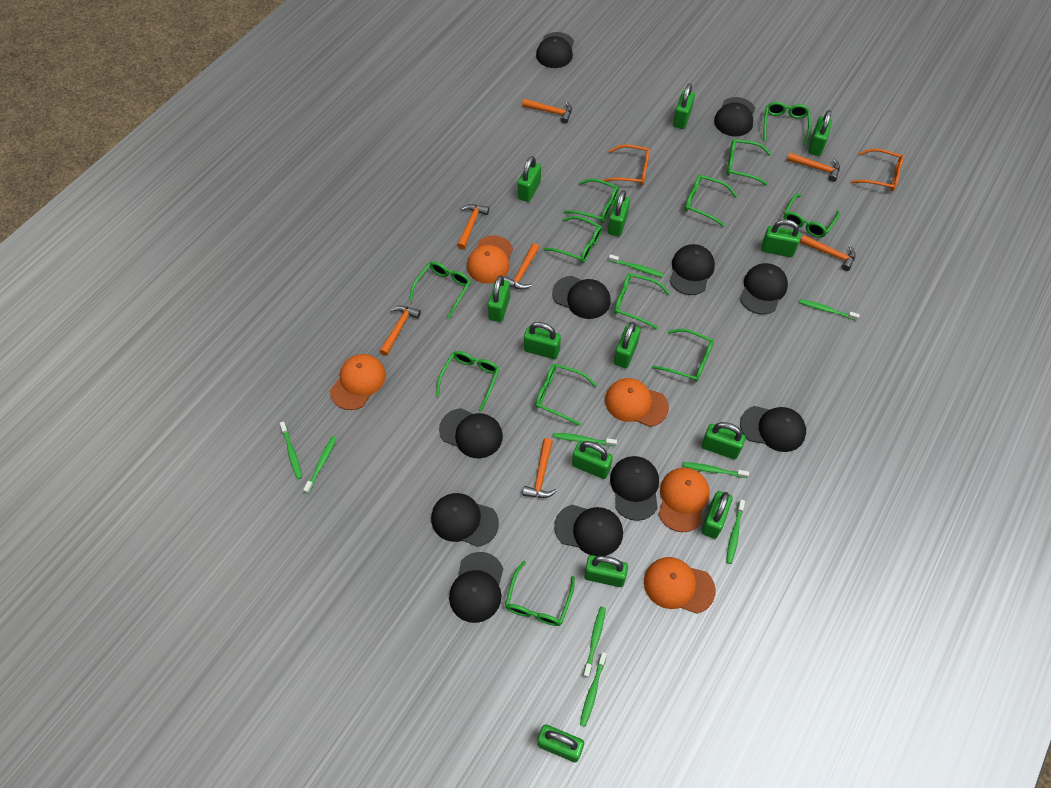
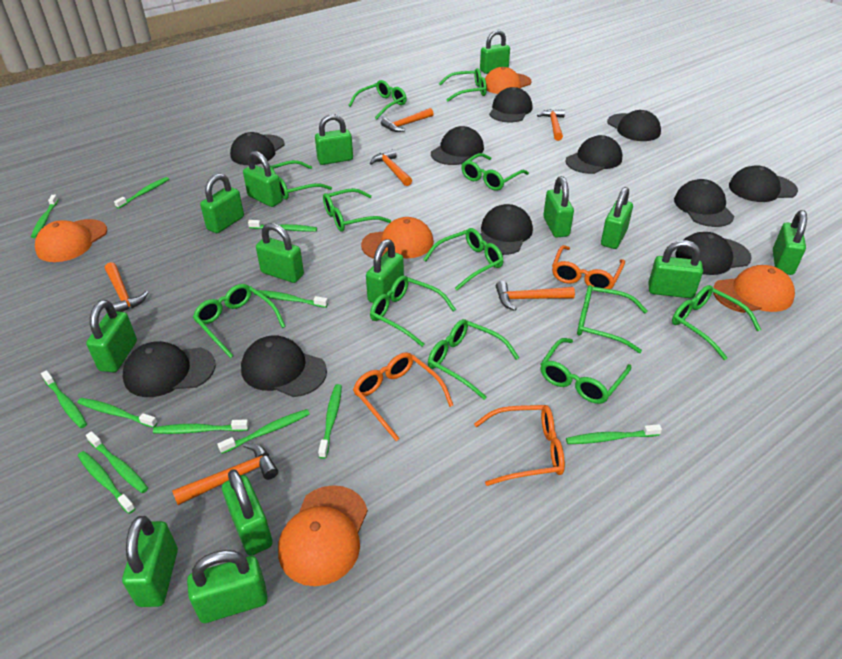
green padlock: [488,275,510,322] [518,156,541,202] [524,322,561,359] [537,725,584,762] [572,441,613,479] [584,555,628,587] [608,190,630,237] [614,322,641,368] [673,83,695,129] [701,422,745,459] [701,491,732,539] [761,219,801,257] [808,110,832,156] = 13 -> [86,300,137,372] [122,516,178,607] [187,550,268,623] [200,173,244,233] [222,469,273,556] [243,151,283,207] [256,223,304,283] [315,114,353,165] [366,239,404,303] [480,30,510,74] [543,176,574,237] [601,187,633,249] [648,240,703,298] [773,210,807,275] = 14
green toothbrush: [280,421,302,479] [303,436,337,494] [553,433,617,446] [580,652,607,727] [583,607,606,678] [609,254,664,277] [683,462,749,478] [726,500,745,564] [799,299,860,321] = 9 -> [31,195,58,238] [41,370,87,428] [77,398,158,428] [78,451,136,514] [86,431,148,493] [114,177,169,209] [153,419,249,434] [217,409,310,454] [248,220,317,232] [254,290,328,308] [318,384,342,459] [566,424,662,444] = 12
orange glasses: [602,144,650,185] [851,148,904,191] = 2 -> [353,352,453,441] [474,405,565,486] [552,245,625,289] = 3
orange hammer: [380,306,421,356] [457,204,489,249] [504,243,540,290] [522,99,572,124] [522,438,557,498] [787,153,840,182] [800,235,856,271] = 7 -> [105,262,148,312] [172,443,278,505] [370,149,412,186] [381,108,434,132] [496,281,575,311] [537,109,565,141] = 6

